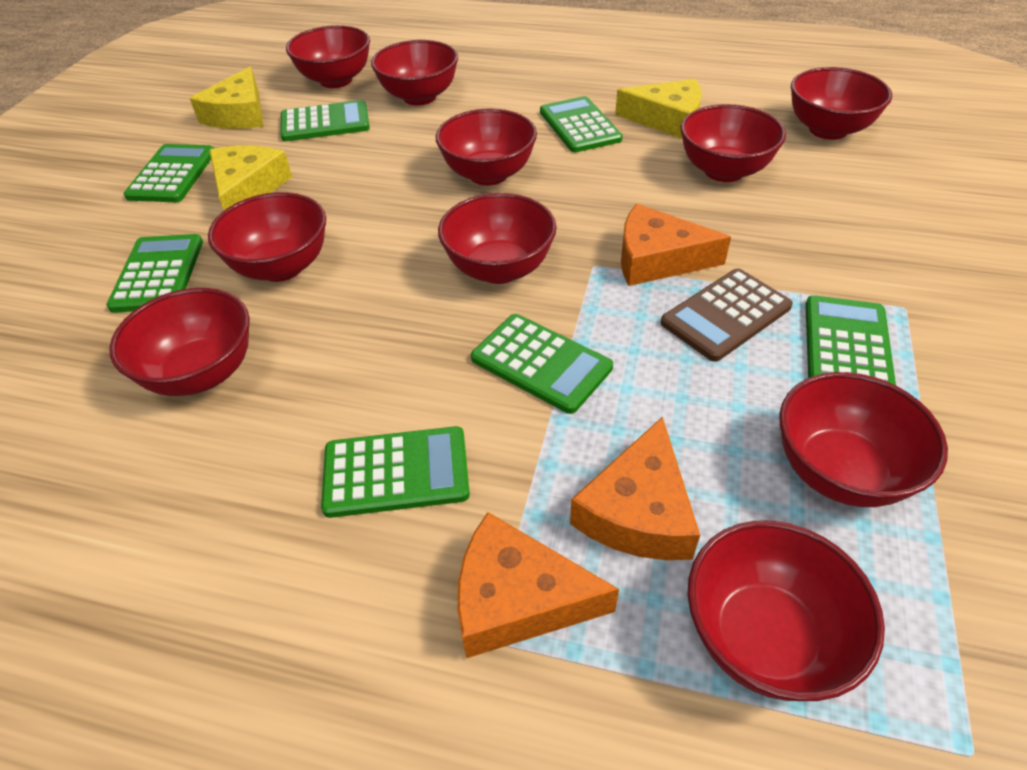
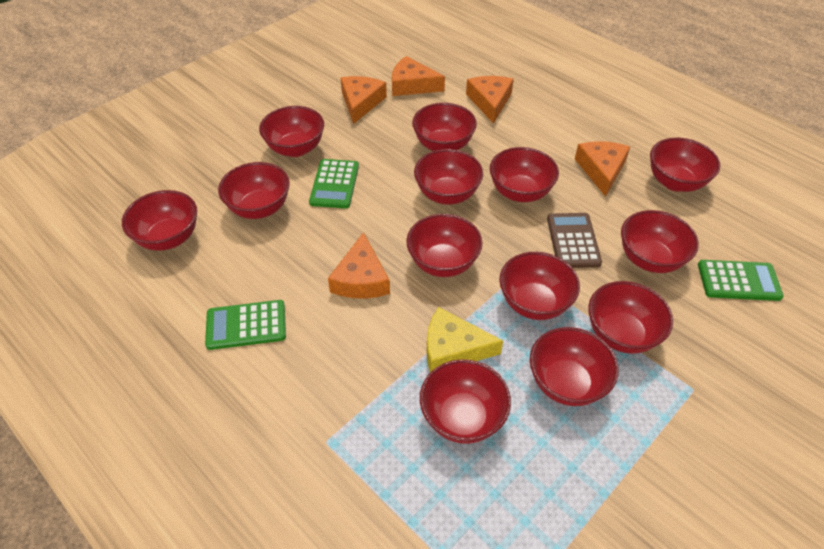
green calculator: [107,234,203,313] [124,144,214,202] [280,100,370,141] [321,426,470,518] [471,314,613,414] [540,96,623,152] [805,295,896,385] = 7 -> [205,300,286,350] [309,159,359,209] [698,260,784,301] = 3
orange cheese: [457,512,619,658] [570,417,700,560] [621,204,731,286] = 3 -> [328,232,390,299] [341,76,387,124] [392,56,445,96] [466,76,514,124] [575,141,630,197] = 5
red bowl: [109,288,250,396] [208,192,326,282] [286,25,370,88] [371,40,458,105] [436,108,537,186] [438,193,556,284] [681,104,786,182] [688,521,885,701] [779,372,948,507] [791,67,892,140] = 10 -> [122,190,197,251] [218,162,290,219] [259,106,324,157] [406,214,483,277] [412,103,477,151] [414,149,483,205] [420,359,511,444] [490,147,559,202] [499,252,580,320] [530,327,619,406] [588,281,673,354] [621,210,699,273] [650,138,720,192] = 13
yellow cheese: [190,67,264,129] [209,145,292,210] [615,79,702,139] = 3 -> [427,307,503,372] = 1

